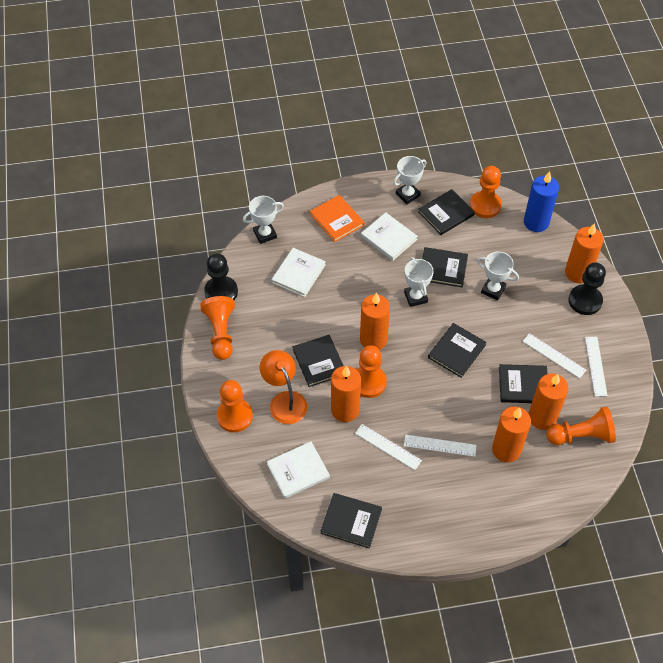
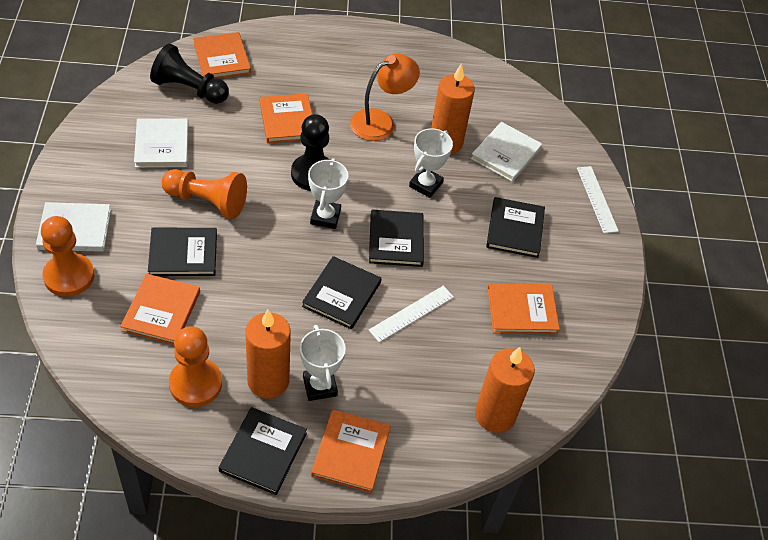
black book: [293,335,344,387] [321,493,382,548] [418,189,475,235] [422,247,468,287] [428,323,487,378] [499,364,548,403] = 6 -> [148,228,217,276] [219,407,307,495] [302,256,381,329] [369,209,424,267] [486,197,545,258] = 5
blue candle: [524,171,559,232] = 1 -> none = 0
orange book: [310,195,364,242] = 1 -> [120,274,200,345] [193,32,251,79] [260,93,312,143] [311,409,391,493] [488,283,560,334] = 5
orange candle: [331,366,361,422] [360,293,390,350] [492,407,531,463] [529,374,569,430] [565,223,604,283] = 5 -> [245,310,291,399] [431,63,475,154] [475,347,535,433] = 3
orange pawn: [200,296,235,360] [217,380,253,432] [356,345,387,398] [470,166,502,218] [546,407,616,445] = 5 -> [41,216,94,297] [162,169,247,219] [169,326,222,407] = 3
white ruler: [355,424,422,470] [404,435,477,457] [522,333,586,378] [585,337,608,396] = 4 -> [369,286,454,342] [577,166,619,233] = 2
white trophy: [243,196,284,244] [393,156,427,204] [404,257,434,307] [477,252,519,300] = 4 -> [300,325,346,401] [308,158,348,229] [409,128,453,198] = 3

